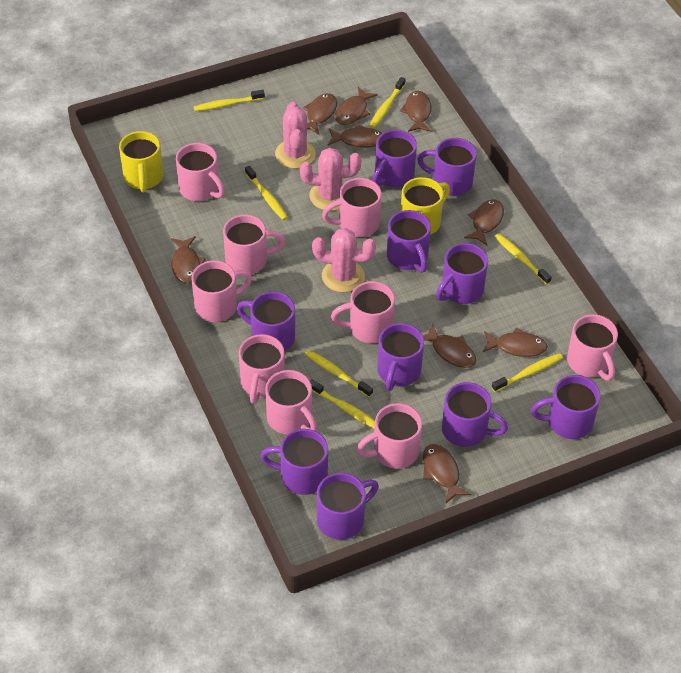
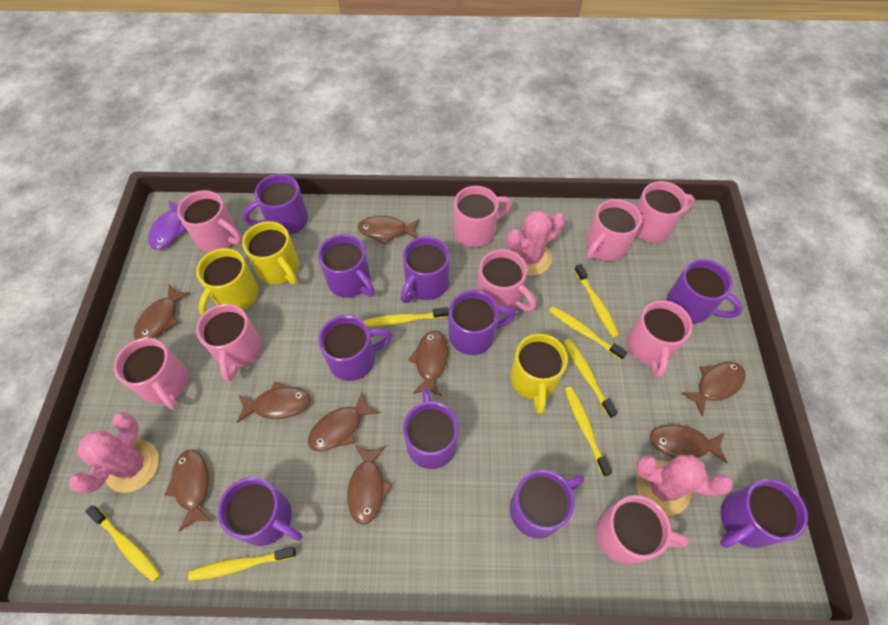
purple fish: none = 0 -> [148,200,186,250] = 1
yellow mug: [119,131,163,193] [401,177,450,235] = 2 -> [196,248,258,315] [242,221,299,284] [510,334,568,414] = 3

